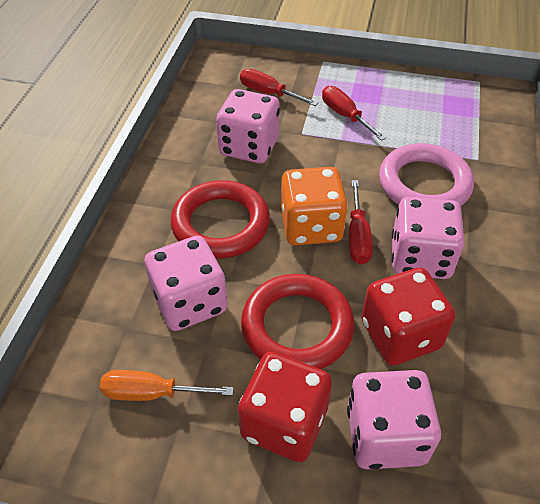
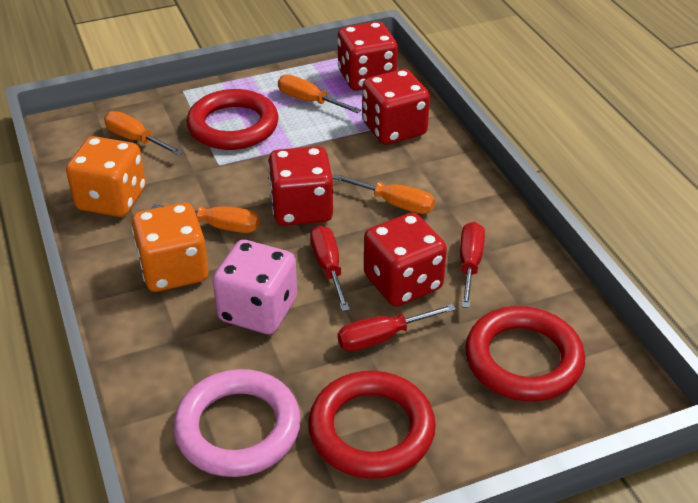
orange dice: [281,167,348,246] = 1 -> [66,136,146,217] [131,203,208,292] = 2
orange screwdriver: [100,370,234,401] = 1 -> [104,111,183,156] [151,204,260,233] [278,75,361,113] [333,174,435,214] = 4
pink dice: [145,236,228,331] [216,89,280,163] [347,370,441,469] [392,196,465,279] = 4 -> [213,240,297,334] = 1
red dice: [238,352,332,462] [362,268,456,366] = 2 -> [268,146,333,226] [337,21,398,91] [362,69,430,145] [364,213,447,307] = 4
red ring: [170,180,270,259] [241,274,354,369] = 2 -> [187,89,278,150] [308,371,436,479] [465,306,585,401] = 3

